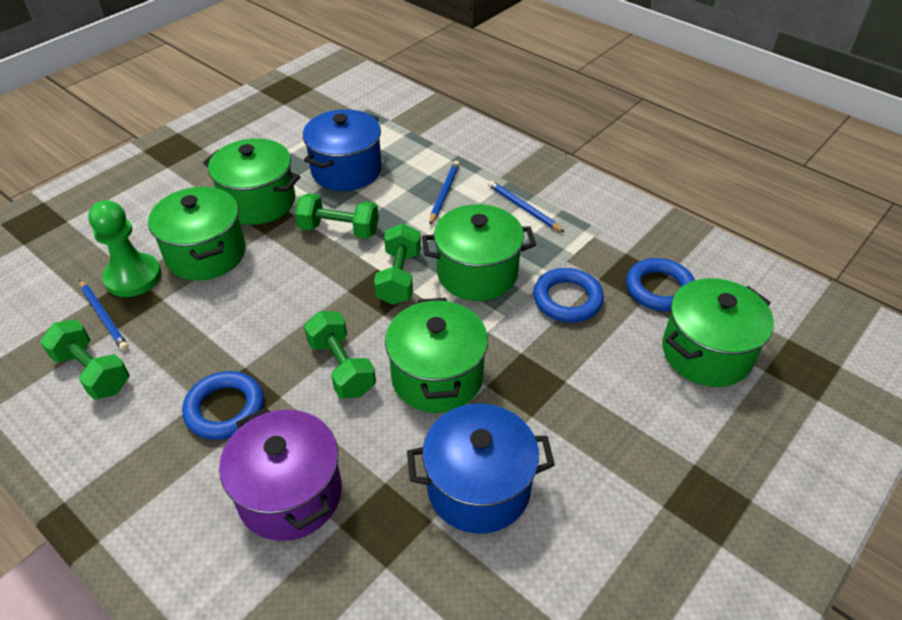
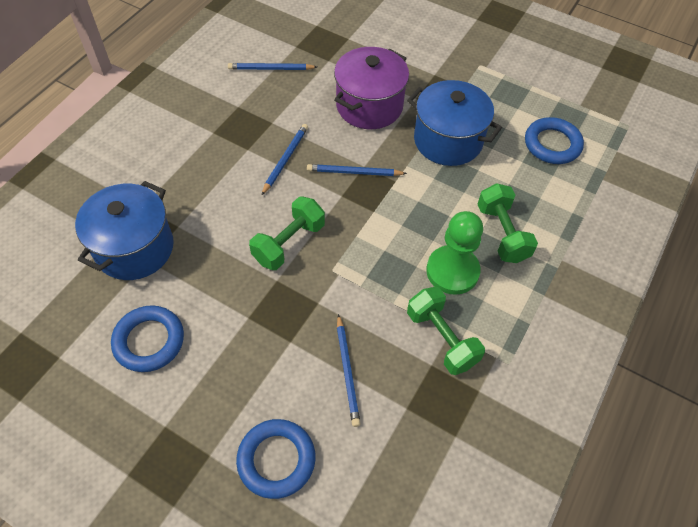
blue pencil: [80,280,129,351] [430,161,459,225] [488,181,564,232] = 3 -> [228,63,317,70] [262,124,308,195] [307,164,407,176] [337,314,361,427] = 4
green dumbbell: [40,319,130,400] [295,193,379,239] [304,311,376,398] [374,223,421,305] = 4 -> [249,196,325,270] [407,287,485,375] [477,183,538,263] = 3
green pot: [148,187,246,281] [203,138,300,225] [385,298,488,413] [422,204,536,301] [662,278,774,387] = 5 -> none = 0

